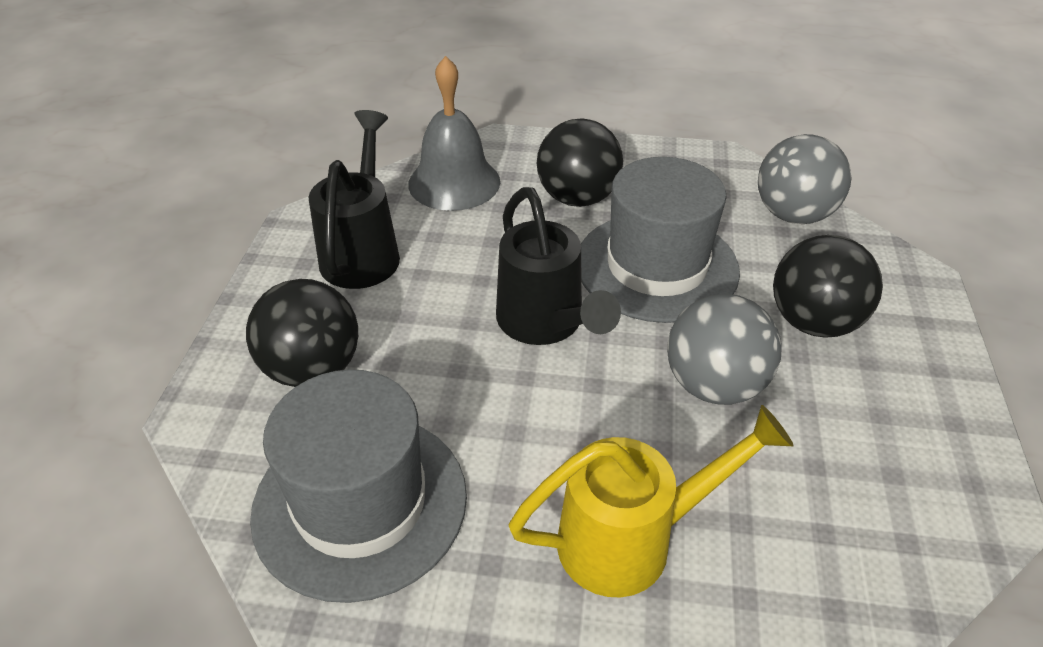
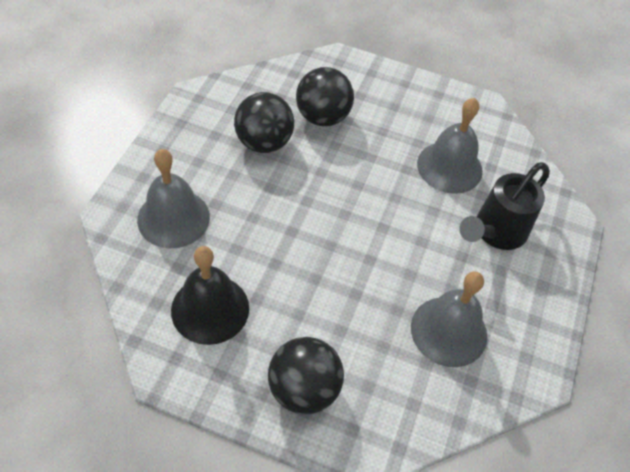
black bell: none = 0 -> [171,246,249,345] = 1
black watering can: [309,110,400,289] [496,187,621,345] = 2 -> [459,162,550,250] = 1
grey ball: [667,294,782,405] [758,134,851,224] = 2 -> none = 0
grey bell: [408,56,500,211] = 1 -> [137,149,210,248] [411,271,487,367] [417,98,483,194] = 3
grey hat: [250,369,467,603] [581,157,740,323] = 2 -> none = 0
yellow watering can: [509,405,793,597] = 1 -> none = 0

